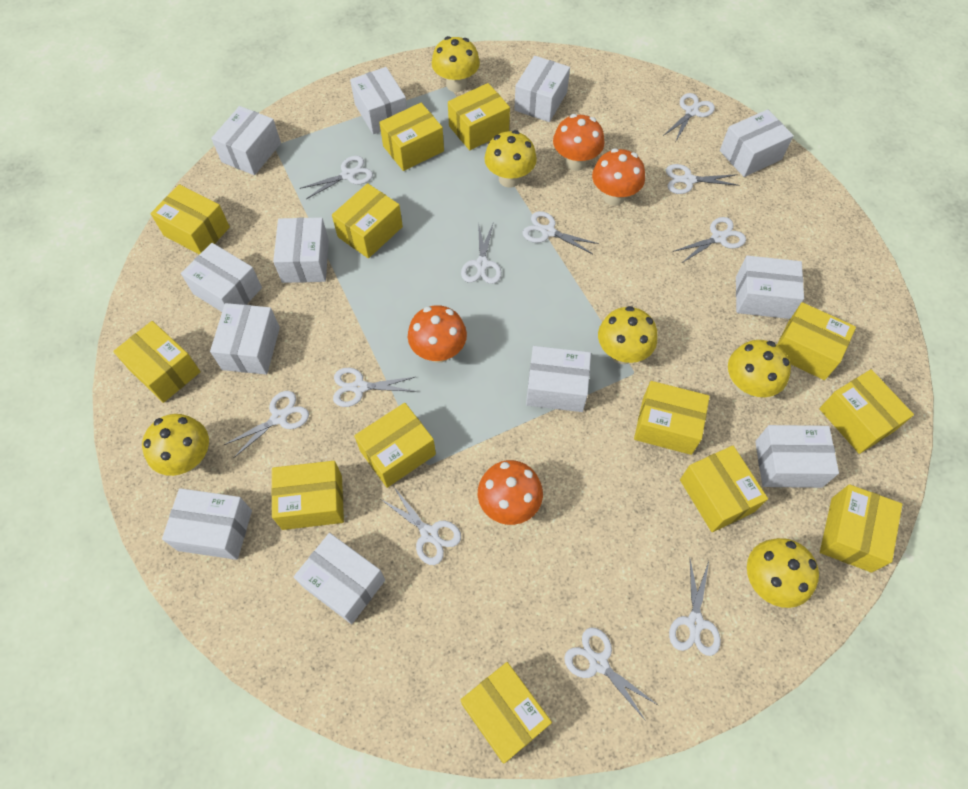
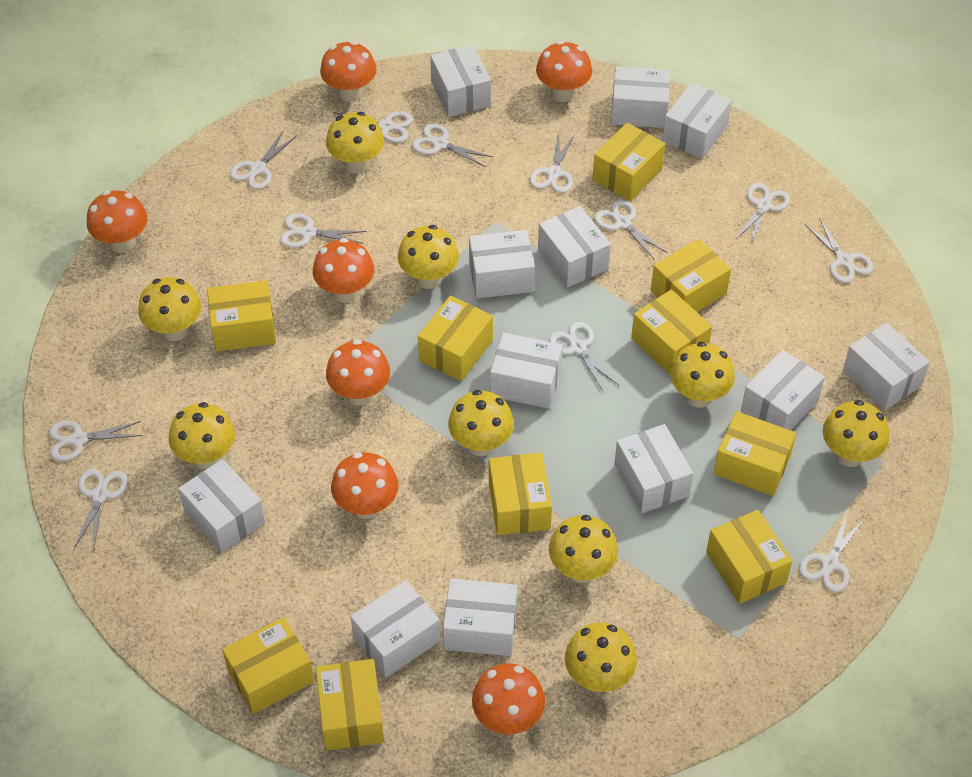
orange mushroom: [408,305,467,363] [478,460,543,525] [553,114,604,171] [592,148,645,206] = 4 -> [87,190,147,253] [313,238,374,303] [320,41,377,102] [326,339,390,405] [331,452,399,519] [472,663,545,735] [536,41,592,102] = 7
white scissors: [224,391,309,458] [300,156,373,199] [333,368,417,407] [381,486,461,565] [461,222,502,284] [523,211,599,254] [564,628,658,721] [663,93,715,141] [666,164,739,194] [669,559,721,656] [673,217,746,263] = 11 -> [49,421,142,461] [74,469,128,551] [230,130,297,189] [280,213,367,248] [334,111,413,143] [412,123,493,167] [530,133,575,193] [549,322,619,392] [594,200,668,260] [735,183,790,245] [799,510,865,592] [805,217,874,283] = 12
yellow box: [113,321,201,403] [150,184,230,255] [271,461,344,530] [332,183,403,258] [354,403,436,488] [379,103,444,171] [448,83,510,150] [461,662,552,764] [634,381,710,455] [680,446,768,532] [777,302,856,380] [819,369,914,454] [820,484,902,573] = 13 -> [207,280,276,351] [222,617,314,714] [316,659,384,751] [418,295,493,381] [489,453,552,535] [593,123,665,201] [631,290,712,374] [651,239,731,312] [706,510,793,604] [714,411,796,496] = 10
yellow mushroom: [142,414,209,476] [432,36,480,92] [485,130,537,188] [598,306,657,364] [728,340,791,397] [747,538,819,608] = 6 -> [138,277,201,341] [169,402,235,469] [326,112,384,174] [398,225,459,289] [448,390,514,456] [549,515,618,583] [565,622,637,692] [670,342,735,408] [823,400,889,467] = 9

